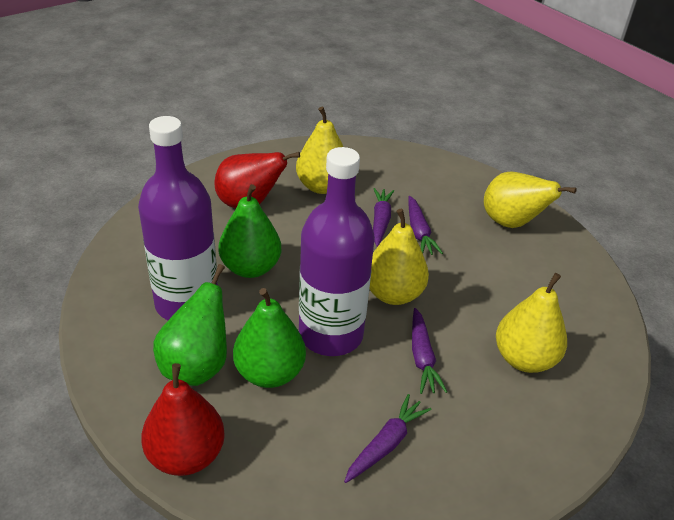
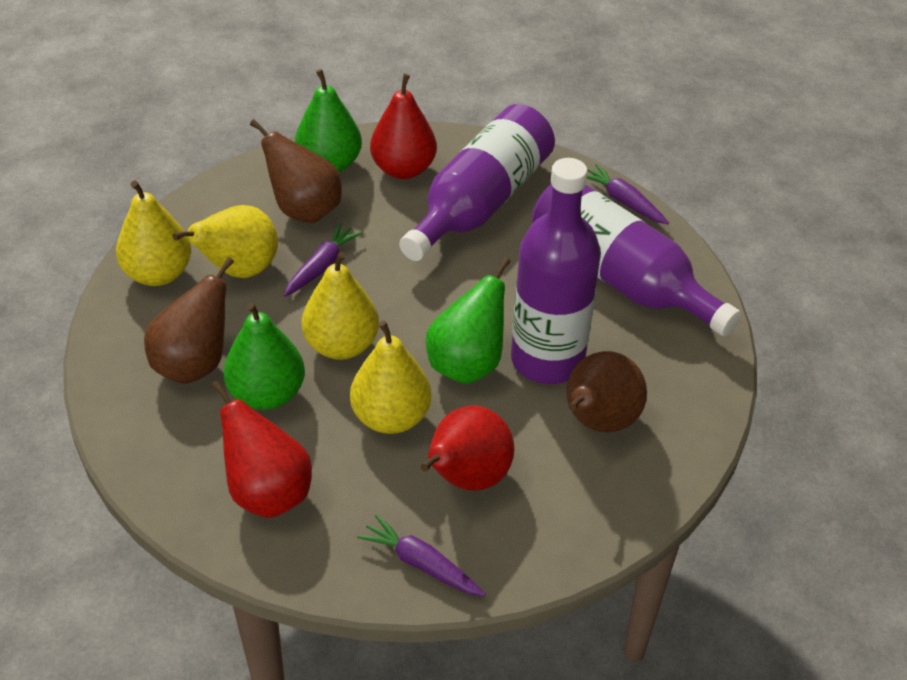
brown pear: none = 0 -> [144,257,234,384] [250,119,342,223] [566,351,647,432] = 3
purple bottle: [138,116,218,320] [299,147,375,356] = 2 -> [399,104,555,261] [511,158,601,384] [532,184,741,336] = 3
purple carrot: [344,394,431,483] [373,188,394,247] [408,196,443,255] [412,308,447,394] = 4 -> [284,223,362,297] [357,514,486,596] [587,164,669,224] = 3
red pear: [141,363,225,476] [214,152,300,209] = 2 -> [211,381,312,518] [370,74,437,179] [421,405,514,491] = 3

